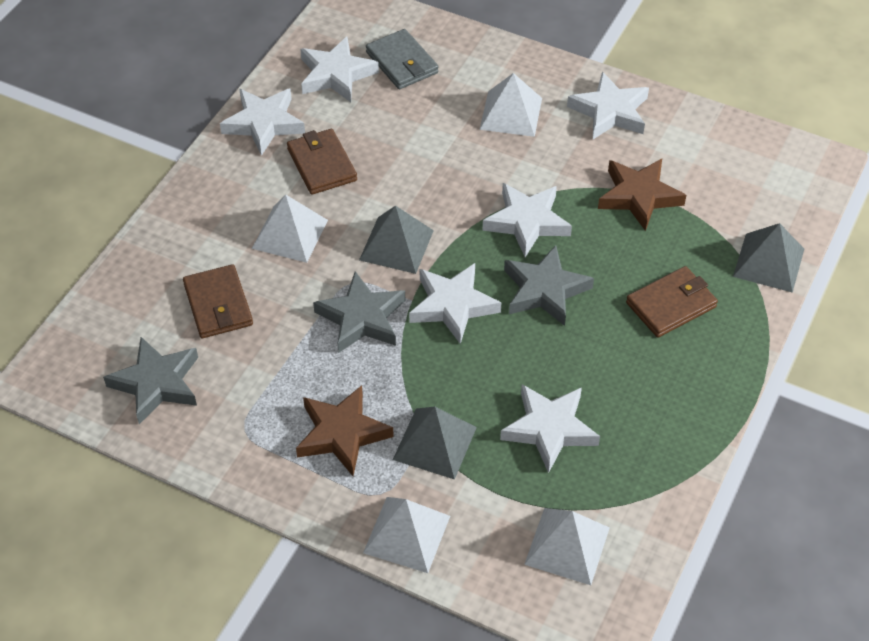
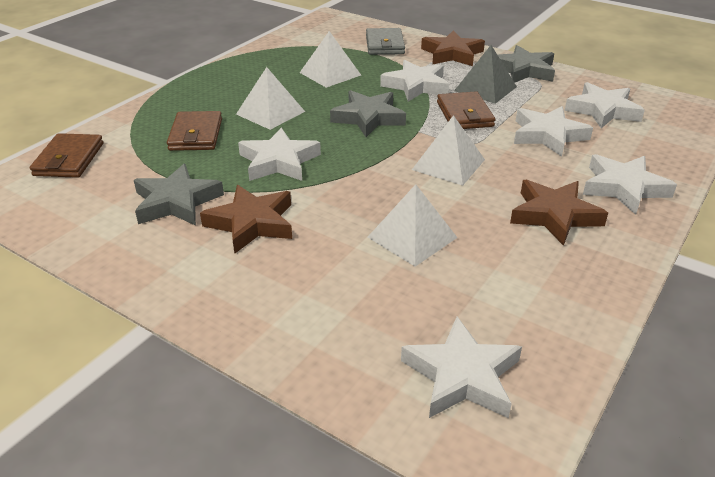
brown star: [296,385,394,476] [598,159,686,231] = 2 -> [200,185,292,254] [421,30,485,66] [510,180,608,246] = 3
grey pyramid: [359,206,434,274] [393,407,477,480] [733,223,804,293] = 3 -> [454,45,517,104] = 1

